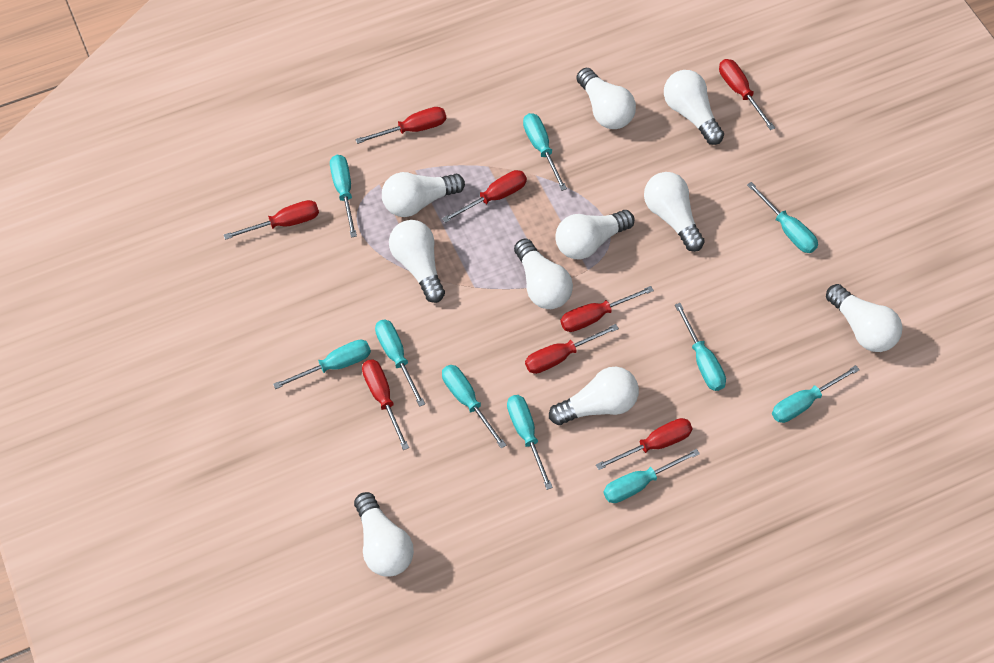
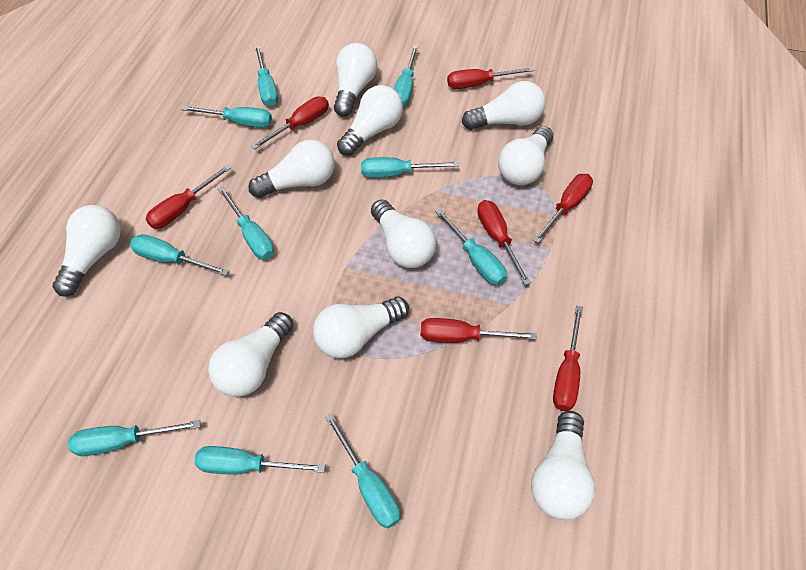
red screwdriver: [224,200,319,240] [355,107,446,144] [362,359,409,450] [442,170,527,223] [525,324,619,374] [560,286,654,332] [596,418,693,470] [719,59,775,130] = 8 -> [146,165,231,229] [251,97,329,149] [421,318,537,343] [447,67,534,89] [477,200,531,285] [533,174,593,243] [553,305,583,411] = 7

